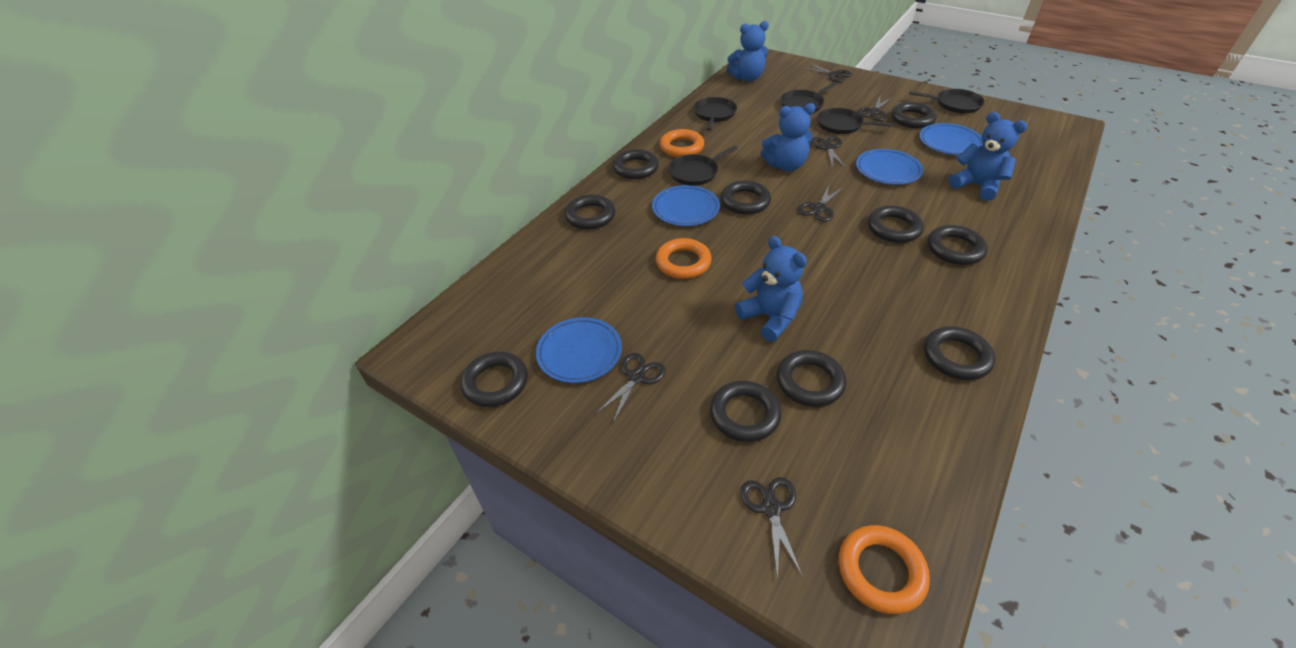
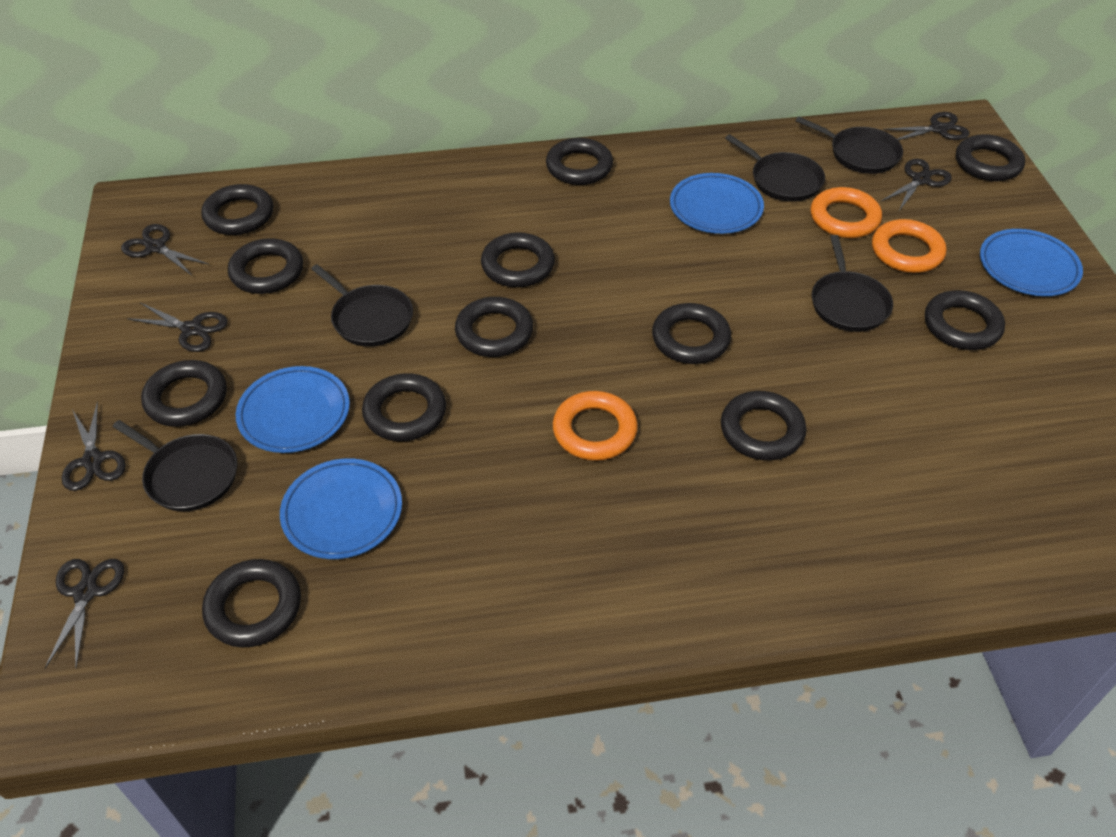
black ring: [460,352,528,407] [565,194,615,230] [612,149,659,180] [710,381,782,442] [720,180,771,215] [777,350,846,407] [868,205,924,243] [891,102,937,128] [924,326,995,380] [927,225,988,265] = 10 -> [141,360,227,427] [201,184,273,235] [202,559,301,647] [228,238,303,294] [362,373,446,441] [455,297,533,357] [481,232,555,287] [546,138,613,185] [652,303,731,364] [721,391,806,460] [925,290,1005,350] [956,134,1025,181] = 12
blue teddy bear: [727,21,769,81] [735,236,807,342] [761,103,815,171] [949,112,1028,201] = 4 -> none = 0

